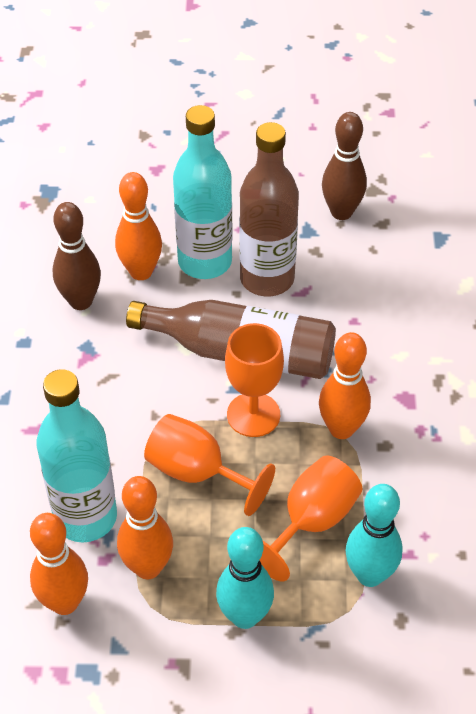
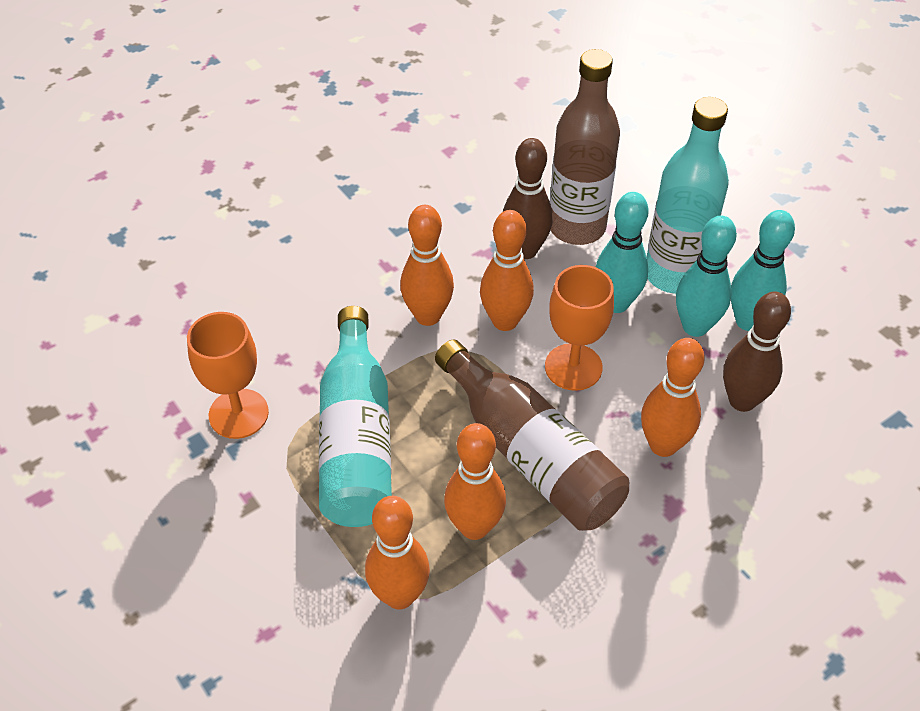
orange bowling pin: [30,513,88,615] [115,172,162,280] [117,476,173,579] [319,332,371,439] = 4 -> [365,496,430,609] [400,205,454,326] [444,423,506,540] [480,210,534,331] [641,338,705,457] = 5
orange goblet: [144,414,275,516] [225,323,284,437] [260,455,362,582] = 3 -> [187,312,269,439] [545,265,614,391] = 2
turquoise bowling pin: [216,527,274,629] [345,484,403,587] = 2 -> [596,192,649,313] [676,216,737,337] [731,210,795,331] = 3

